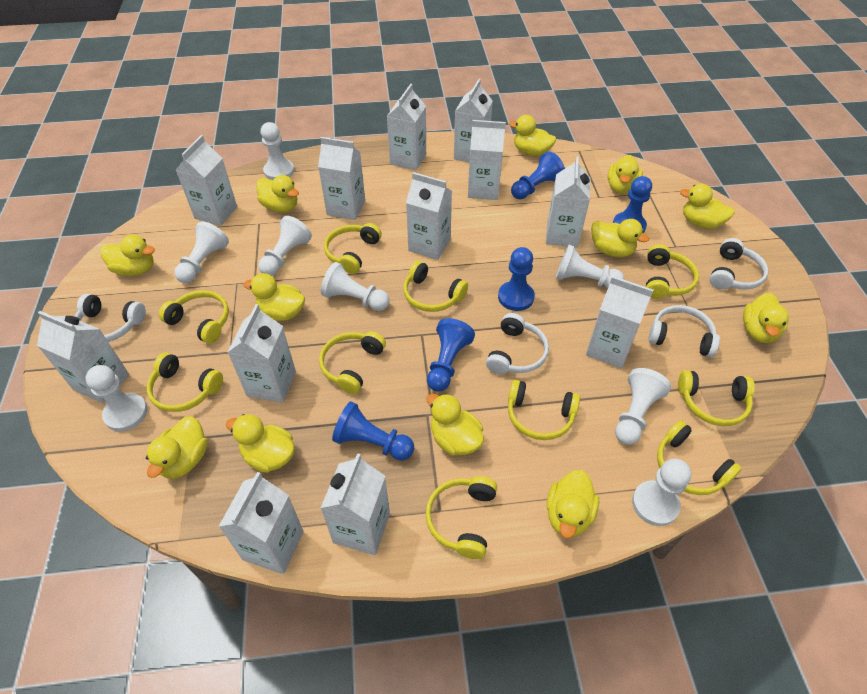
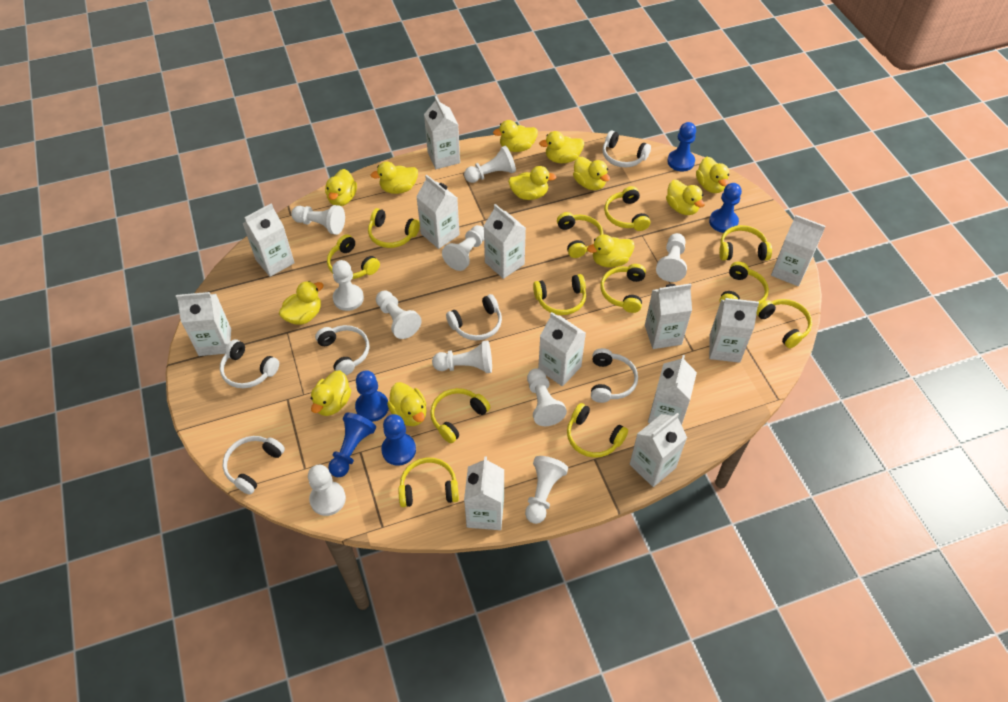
white headphones: [75,294,146,342] [486,313,549,374] [649,305,720,357] [710,238,768,290] = 4 -> [220,339,279,388] [223,436,285,495] [315,325,370,375] [446,294,502,340] [591,348,638,403] [603,130,651,168] = 6
white pawn: [85,365,148,431] [174,221,229,283] [258,216,312,276] [261,122,294,180] [321,262,390,311] [556,244,624,288] [615,368,671,445] [632,459,691,526] = 8 -> [291,205,345,235] [308,465,346,516] [332,260,364,311] [376,290,421,339] [432,341,492,373] [442,225,484,271] [464,146,516,183] [525,456,568,524] [527,368,567,426] [656,233,687,282] = 10
yellow headphones: [147,353,223,412] [159,290,229,344] [319,331,386,394] [324,223,382,274] [403,261,468,312] [425,476,497,559] [508,380,580,440] [646,244,699,299] [657,420,742,495] [678,370,755,426] = 10 -> [327,234,380,279] [368,208,420,248] [398,458,459,507] [430,388,490,443] [533,274,586,315] [557,212,603,258] [567,403,628,458] [600,264,646,313] [604,186,650,231] [719,225,772,261] [719,262,769,306] [756,299,812,348] = 12

